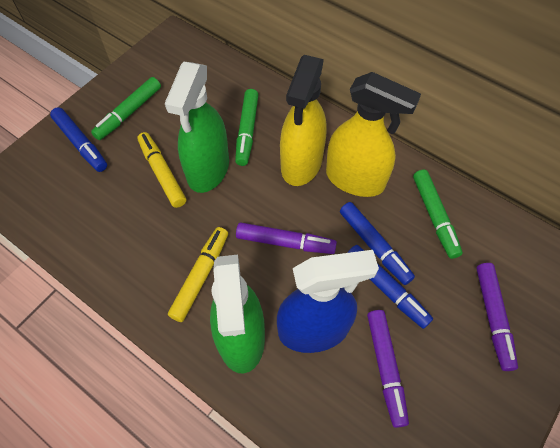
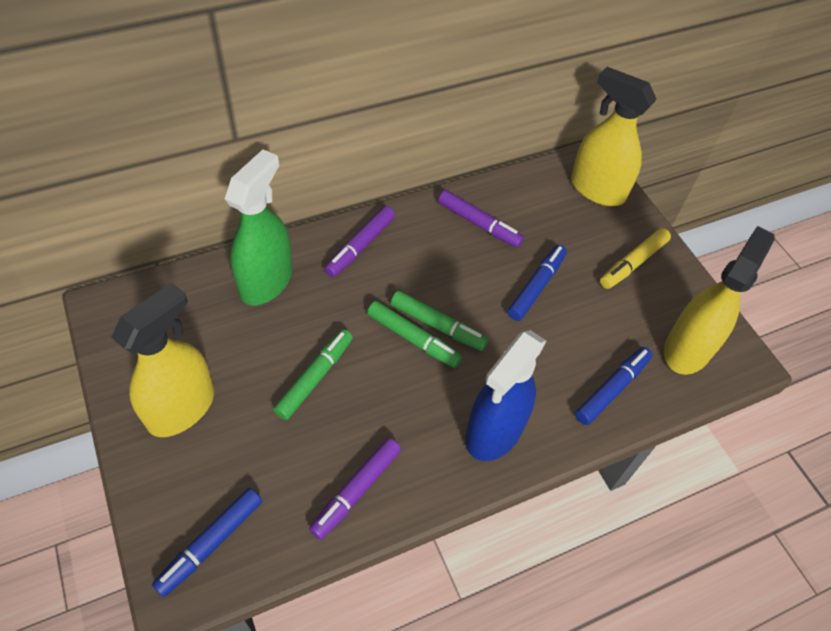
green spray bottle: [165,62,229,193] [210,254,265,373] = 2 -> [225,149,292,305] = 1
yellow marker: [137,132,186,208] [168,227,228,322] = 2 -> [600,228,671,289] = 1
yellow spray bottle: [280,55,327,186] [326,72,421,197] = 2 -> [111,283,214,437] [571,67,657,206] [664,226,775,375] = 3

